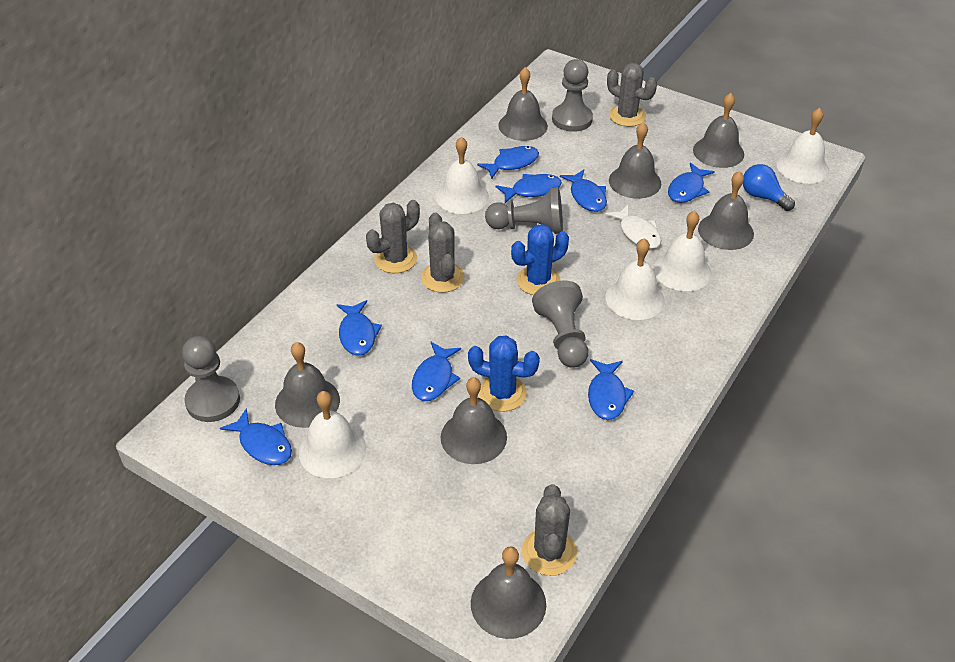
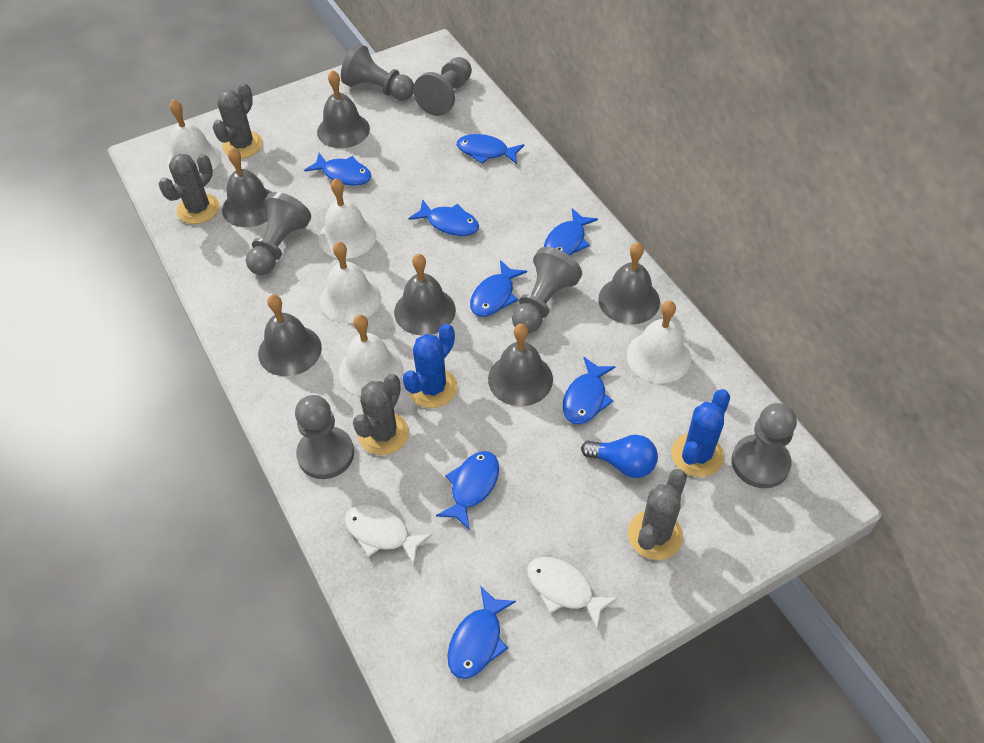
grey bell: [275,342,340,428] [441,377,507,464] [471,546,546,639] [498,67,548,141] [609,122,662,199] [693,93,744,168] [698,171,754,250] = 7 -> [222,148,271,227] [258,294,322,376] [317,70,370,148] [394,254,456,336] [488,324,553,406] [598,243,660,325] = 6
grey pawn: [182,336,240,422] [485,187,563,234] [532,281,588,368] [552,59,593,132] = 4 -> [246,192,311,275] [295,395,354,479] [341,43,414,101] [413,57,472,116] [512,247,582,333] [731,403,797,488] = 6
white fish: [605,205,661,249] = 1 -> [344,505,433,565] [527,557,618,629] = 2

